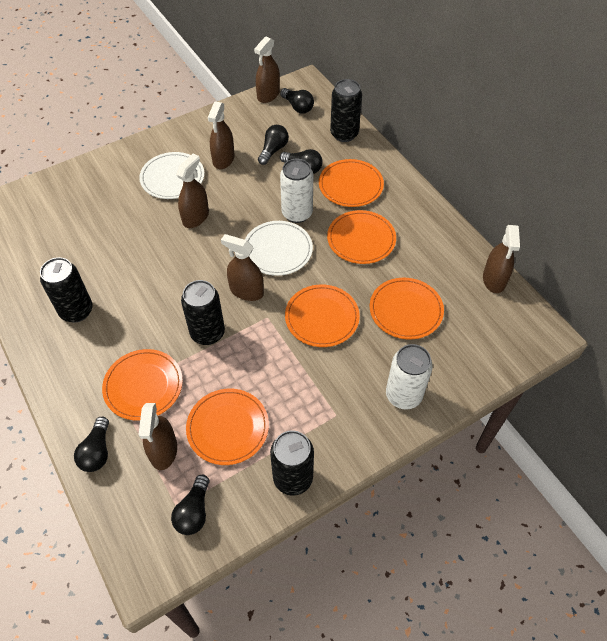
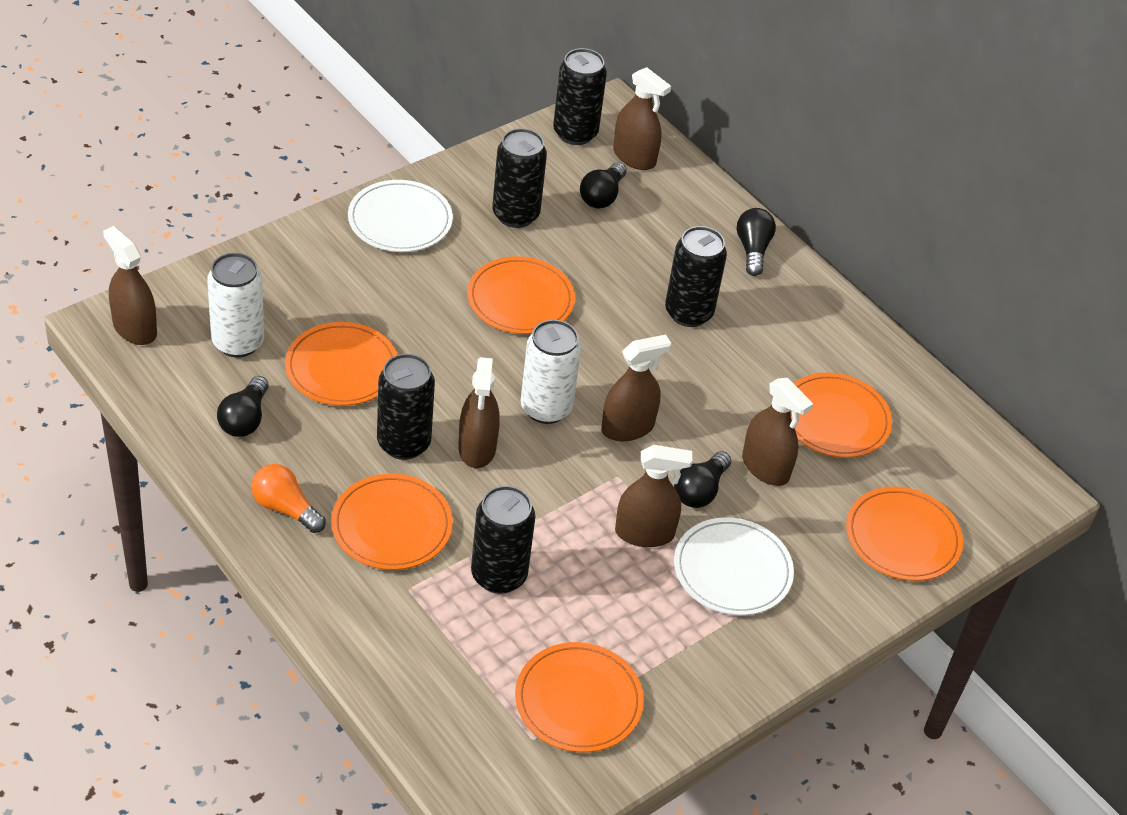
black can: [40,257,93,322] [181,280,225,345] [270,430,314,496] [330,79,362,142] = 4 -> [377,354,435,460] [471,486,536,594] [492,128,547,228] [553,48,607,145] [665,226,727,327] = 5
black light bulb: [74,417,109,472] [171,474,209,535] [258,125,289,165] [280,88,314,114] [280,149,323,174] = 5 -> [217,376,269,437] [580,162,626,209] [674,451,731,508] [736,208,776,276] = 4
orange light bulb: none = 0 -> [251,464,326,533] = 1

